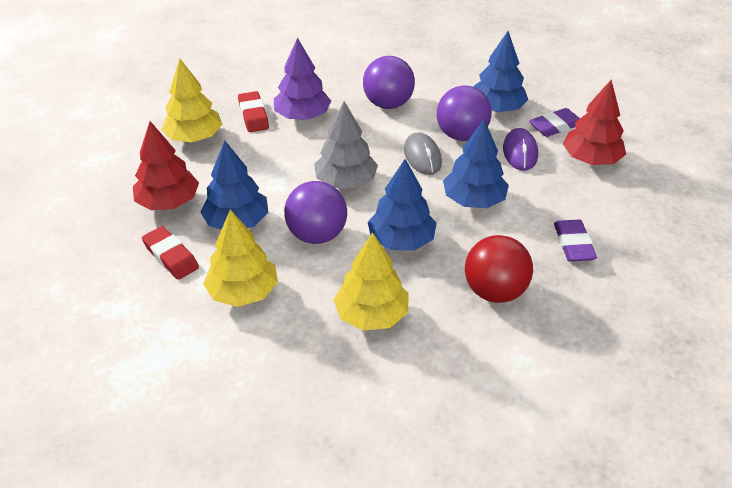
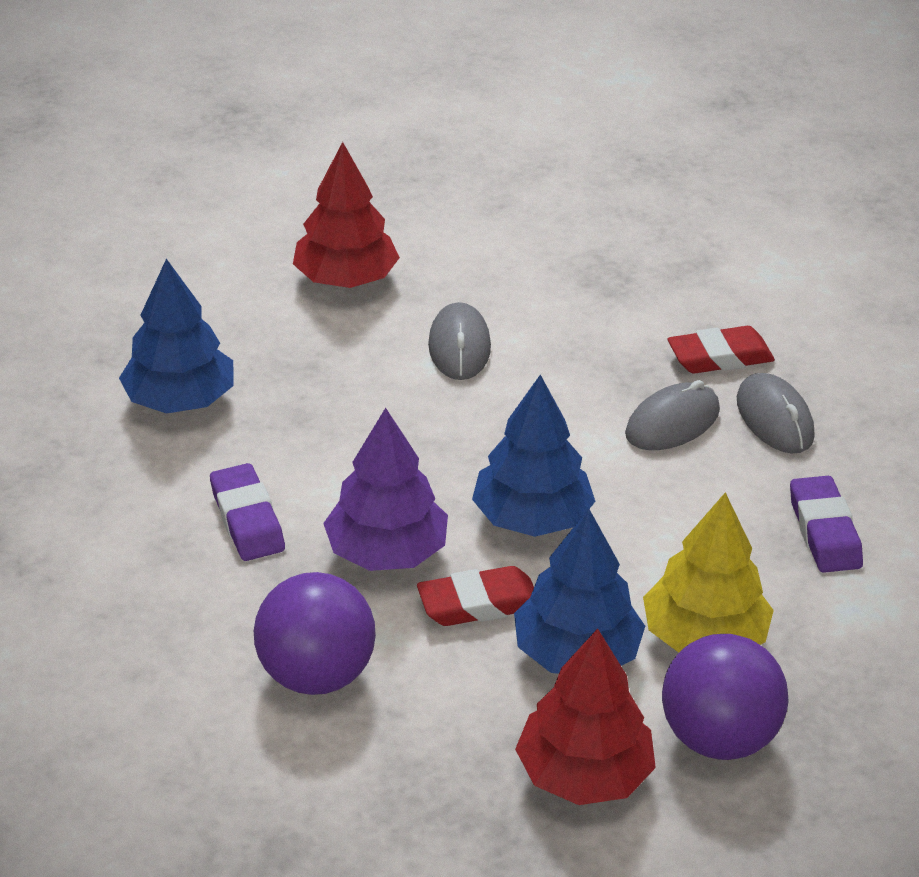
blue tree: [200,140,268,230] [368,159,437,250] [443,119,509,208] [474,31,528,112] = 4 -> [119,259,234,414] [472,374,595,537] [514,508,645,674] = 3
grey mouse: [404,133,442,175] = 1 -> [428,302,491,380] [625,380,720,450] [737,373,814,454] = 3
grey tree: [314,101,378,188] = 1 -> none = 0
purple ball: [284,181,347,244] [363,56,415,109] [437,86,492,141] = 3 -> [254,572,376,695] [662,634,788,760] = 2
purple mouse: [503,128,538,171] = 1 -> none = 0
red ball: [465,235,533,303] = 1 -> none = 0
yellow tree: [161,59,222,142] [203,210,278,307] [333,232,409,331] = 3 -> [643,492,774,653] = 1

